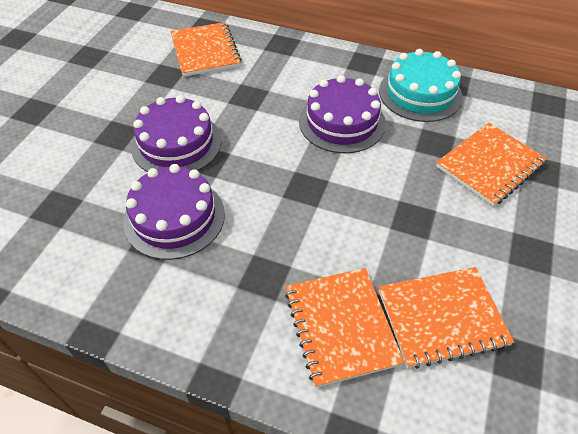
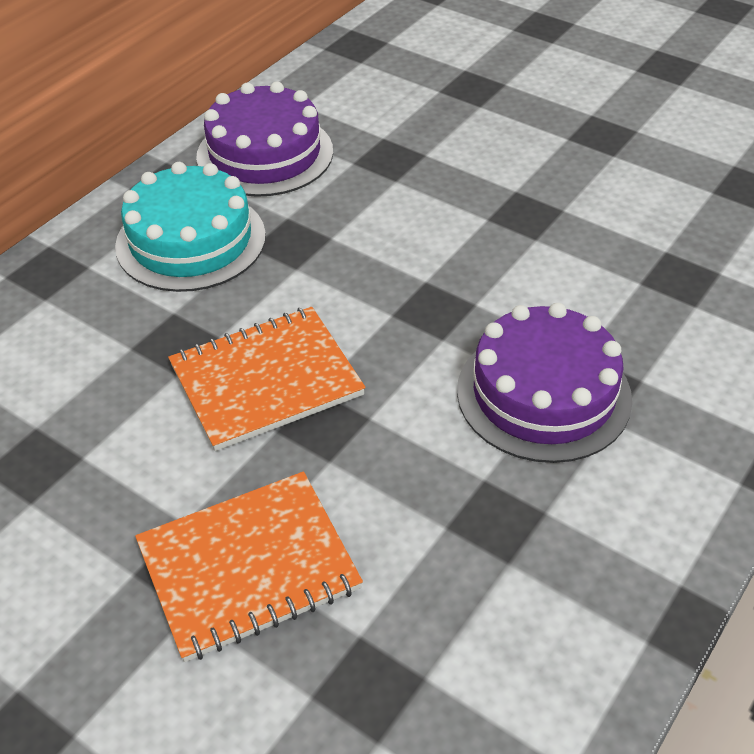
orange notebook: [170,22,242,77] [285,268,404,388] [379,267,514,369] [436,123,547,206] = 4 -> [135,471,363,662] [168,307,366,451] = 2
purple cake: [123,164,225,260] [131,95,221,172] [299,75,386,153] = 3 -> [196,81,333,197] [457,303,632,463] = 2

